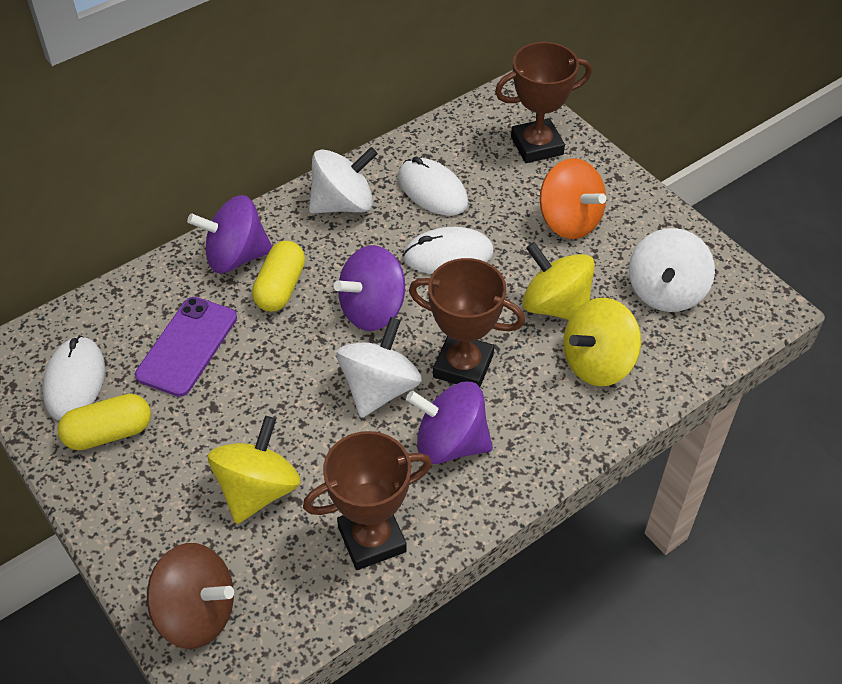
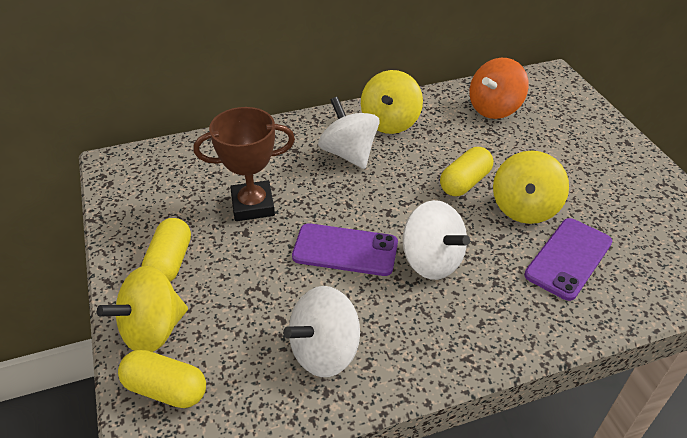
brown spinning top: [147,543,234,649] = 1 -> none = 0
brown trophy: [303,431,432,570] [409,258,525,387] [495,42,592,163] = 3 -> [194,107,295,221] = 1
purple phone: [135,297,237,397] = 1 -> [292,223,398,276] [524,218,612,301] = 2
purple spinning top: [187,195,273,273] [334,245,406,331] [406,381,493,464] = 3 -> none = 0
white mouse: [43,336,105,420] [398,156,468,216] [403,227,494,274] = 3 -> none = 0
yellow capsule: [58,394,151,450] [252,241,305,312] = 2 -> [118,349,206,408] [141,218,191,282] [440,147,493,196] = 3

